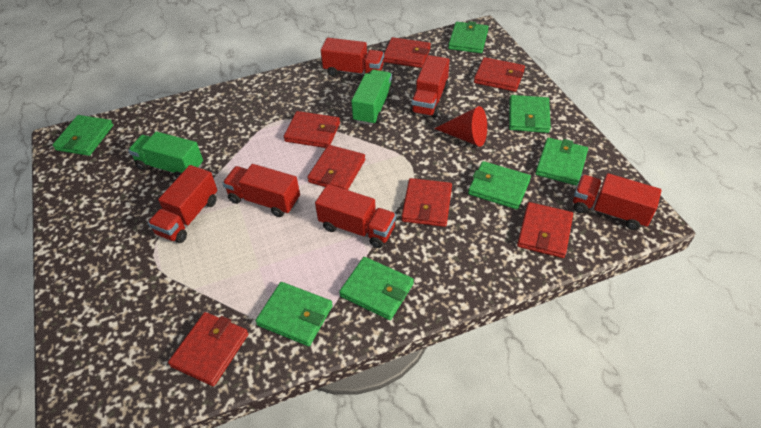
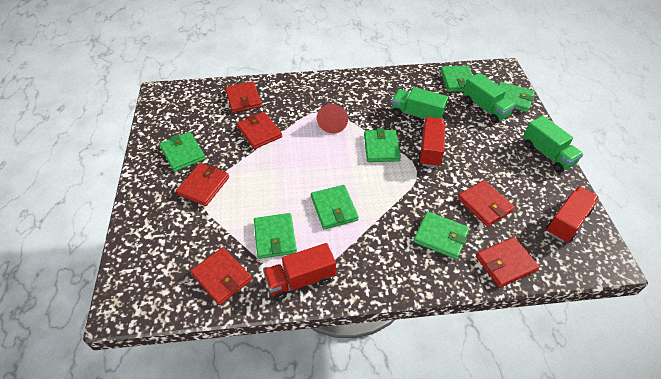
green truck: [128,131,203,178] [351,70,393,125] = 2 -> [392,87,448,119] [463,73,516,123] [523,116,583,172] = 3
red truck: [148,165,218,243] [222,164,300,217] [315,184,396,248] [321,38,384,76] [410,55,449,118] [573,173,662,230] = 6 -> [263,243,336,300] [418,117,446,168] [546,186,599,243] = 3
red wallet: [168,312,248,386] [284,111,340,148] [307,145,365,190] [383,37,431,68] [402,178,452,227] [474,57,525,92] [517,202,573,258] = 7 -> [176,163,229,206] [190,247,252,305] [225,81,262,113] [237,112,282,149] [458,180,515,227] [476,237,540,288] = 6

